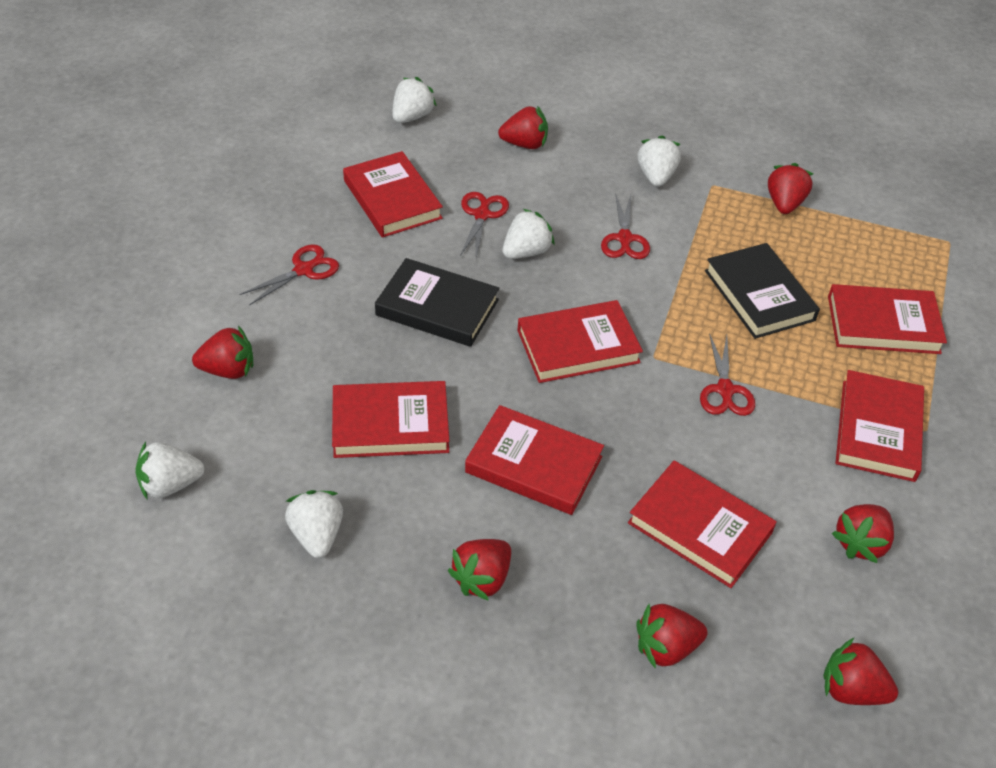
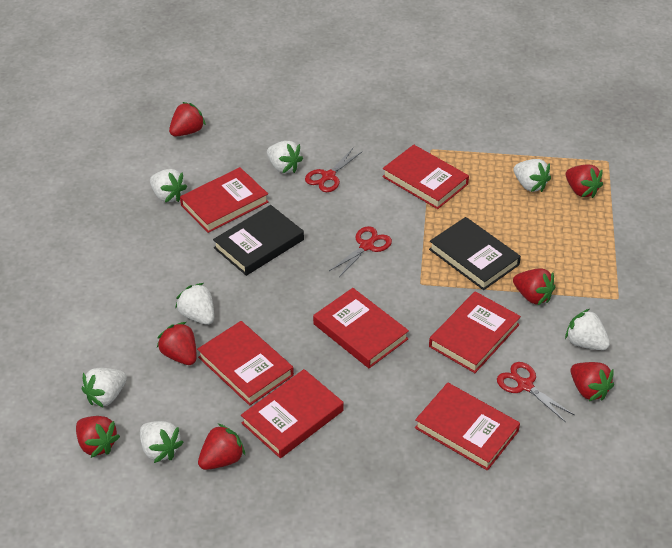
red scissors: [239,245,339,306] [460,192,509,258] [601,195,650,259] [700,333,755,416] = 4 -> [305,148,362,192] [329,226,392,277] [497,362,574,422] = 3
white strawberry: [135,442,204,499] [285,490,343,558] [393,77,437,123] [503,209,555,259] [638,135,681,187] = 5 -> [82,368,127,408] [140,421,184,463] [150,169,187,202] [175,283,214,325] [267,141,303,173] [513,159,551,192] [565,309,610,350] = 7

